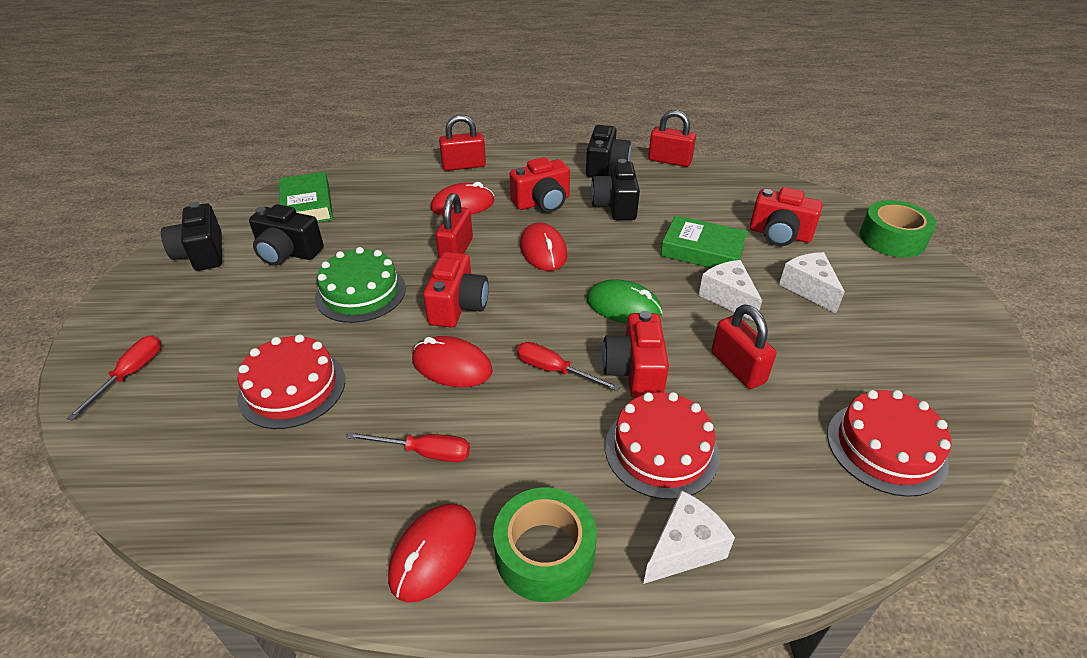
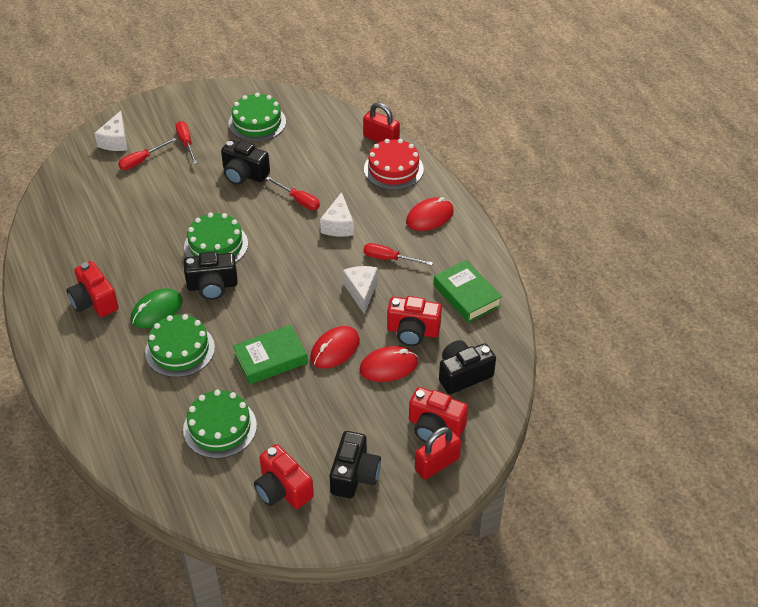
green cake: [315,247,406,323] = 1 -> [145,314,215,377] [183,390,257,458] [184,213,248,262] [228,93,286,142] = 4
green tape: [493,487,597,602] [860,200,936,258] = 2 -> none = 0
red cake: [237,335,345,429] [605,392,720,500] [827,390,952,497] = 3 -> [364,139,424,190] = 1
red mouse: [388,504,476,602] [412,336,493,387] [431,182,494,216] [520,222,567,271] = 4 -> [310,326,360,369] [359,346,418,382] [406,197,454,231] = 3
red padlock: [436,193,473,258] [439,115,486,171] [648,110,696,167] [711,305,776,389] = 4 -> [363,102,400,143] [415,427,461,479] = 2
red screwdriver: [66,335,161,421] [346,432,470,462] [517,342,620,391] = 3 -> [118,138,176,170] [176,121,197,164] [266,177,320,210] [364,243,433,266] = 4

